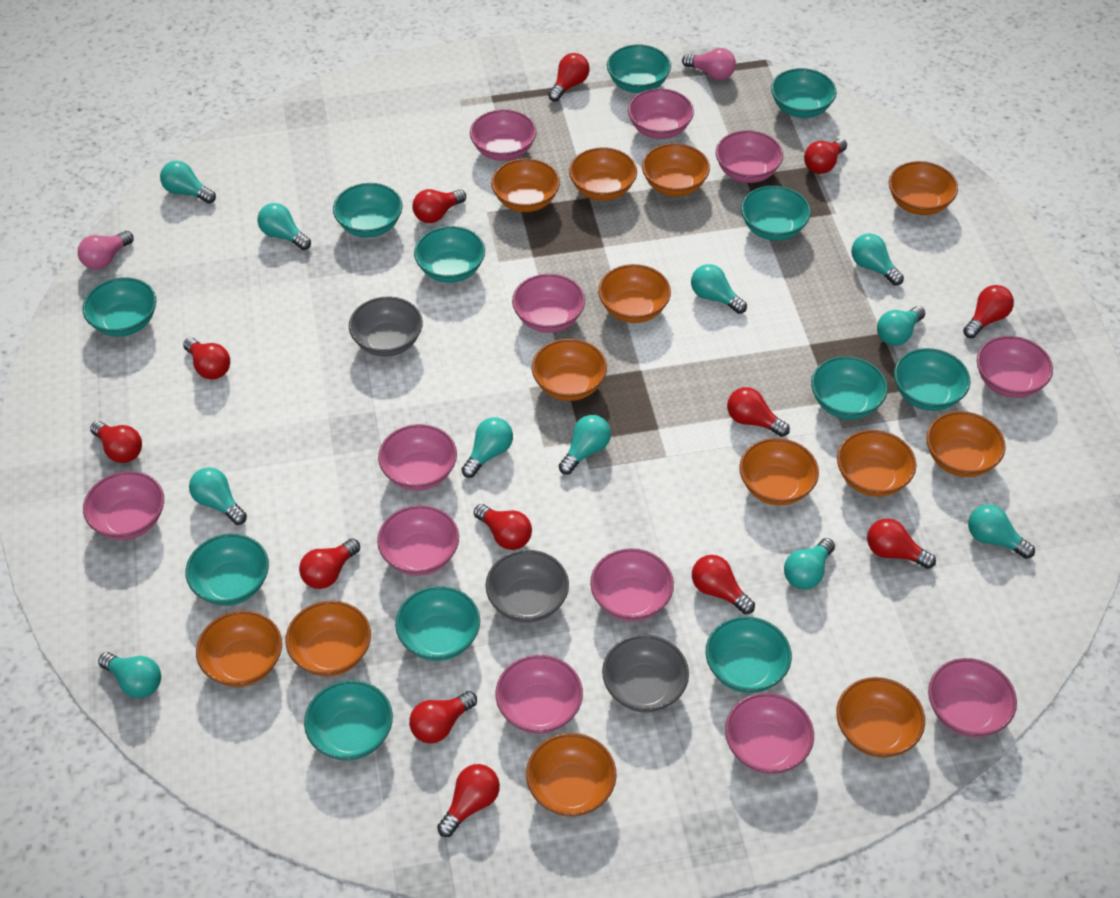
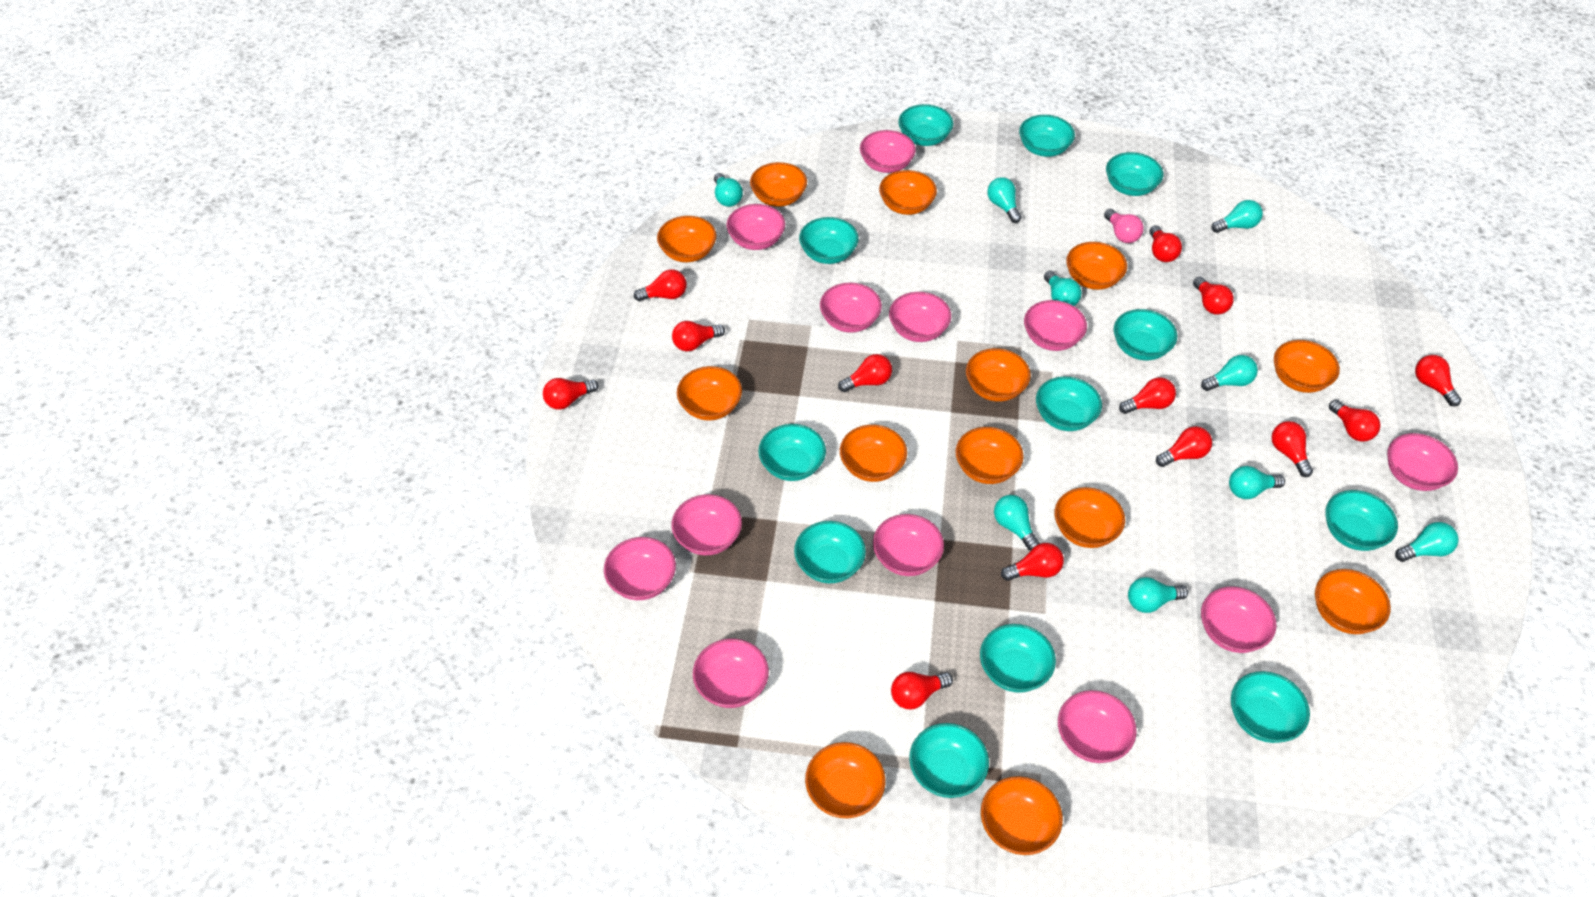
grey bowl: [349,297,423,357] [485,550,569,623] [602,635,689,713] = 3 -> none = 0
pink light bulb: [78,231,134,270] [682,48,736,80] = 2 -> [1104,209,1143,243] = 1
turquoise light bulb: [98,652,161,698] [160,161,216,204] [189,467,247,525] [257,203,311,250] [461,417,513,478] [559,415,611,474] [691,264,747,314] [784,538,835,590] [851,233,904,286] [877,306,925,346] [968,504,1035,559] = 11 -> [714,173,743,207] [987,177,1021,223] [994,495,1040,551] [1044,271,1082,306] [1128,577,1188,613] [1201,355,1258,391] [1211,200,1263,233] [1229,466,1285,499] [1395,522,1459,562] = 9

